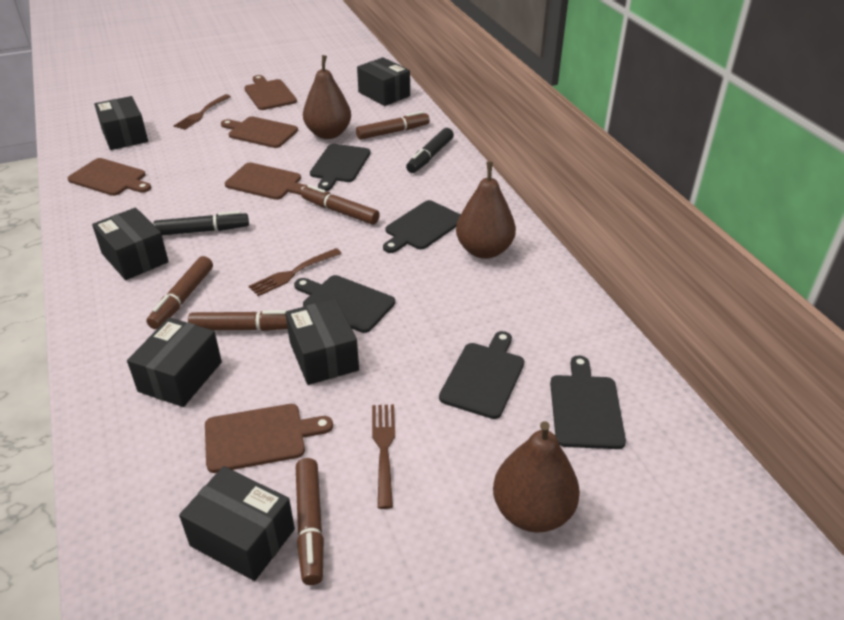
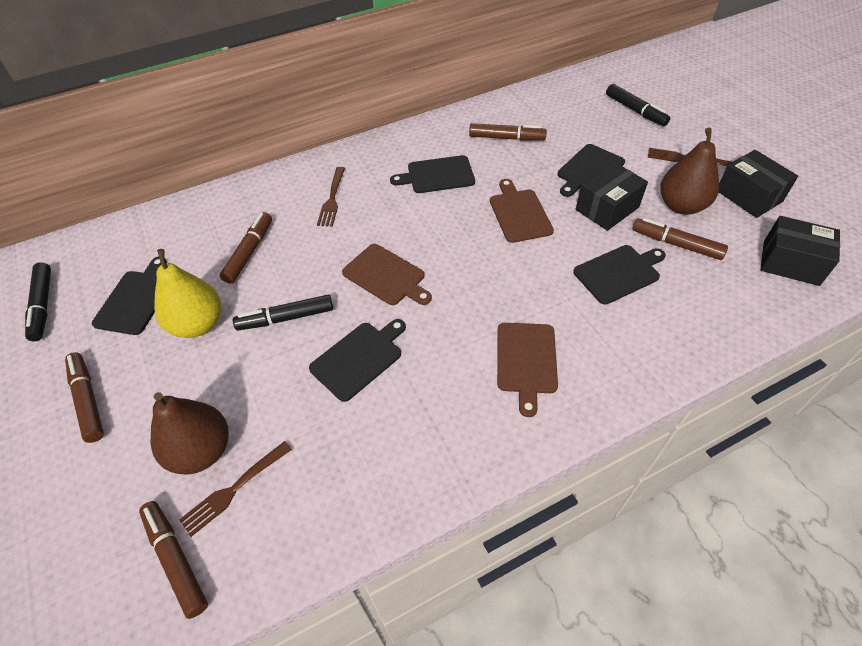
black box: [92,208,169,280] [94,96,148,150] [127,317,222,407] [179,466,295,581] [285,299,359,385] [357,57,410,106] = 6 -> [576,162,648,231] [719,150,798,218] [760,216,840,286] = 3
black marker: [153,211,249,235] [406,128,454,173] = 2 -> [25,262,51,341] [233,295,333,330] [606,84,670,126] = 3
brown cutting board: [67,158,151,196] [205,404,333,473] [221,116,298,148] [225,162,308,200] [244,75,297,110] = 5 -> [342,244,432,305] [490,179,554,243] [497,323,558,417] = 3
brown pear: [303,55,351,139] [456,162,516,259] [493,421,580,533] = 3 -> [151,392,229,475] [660,128,719,215] = 2
yellow pear: none = 0 -> [154,249,221,338] = 1

